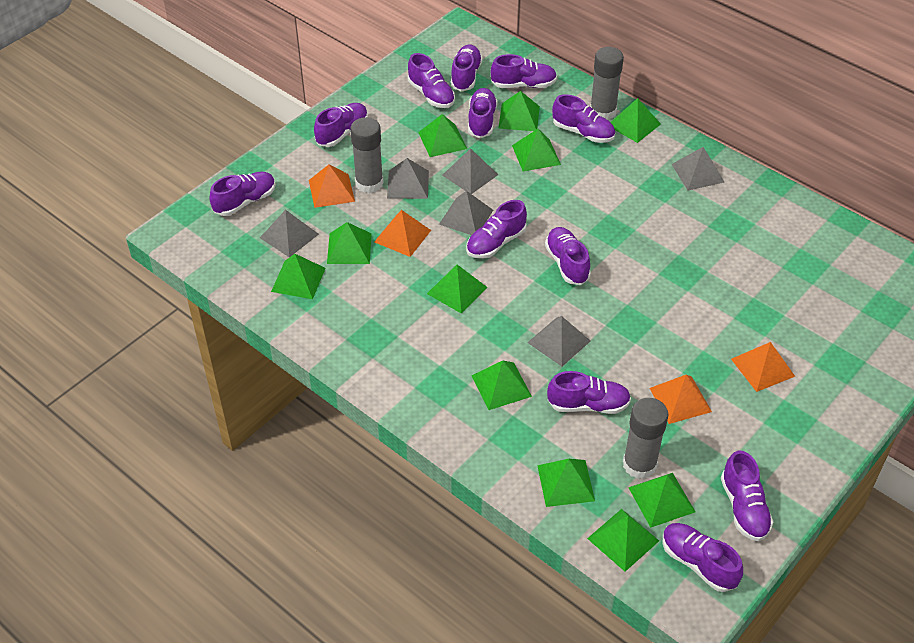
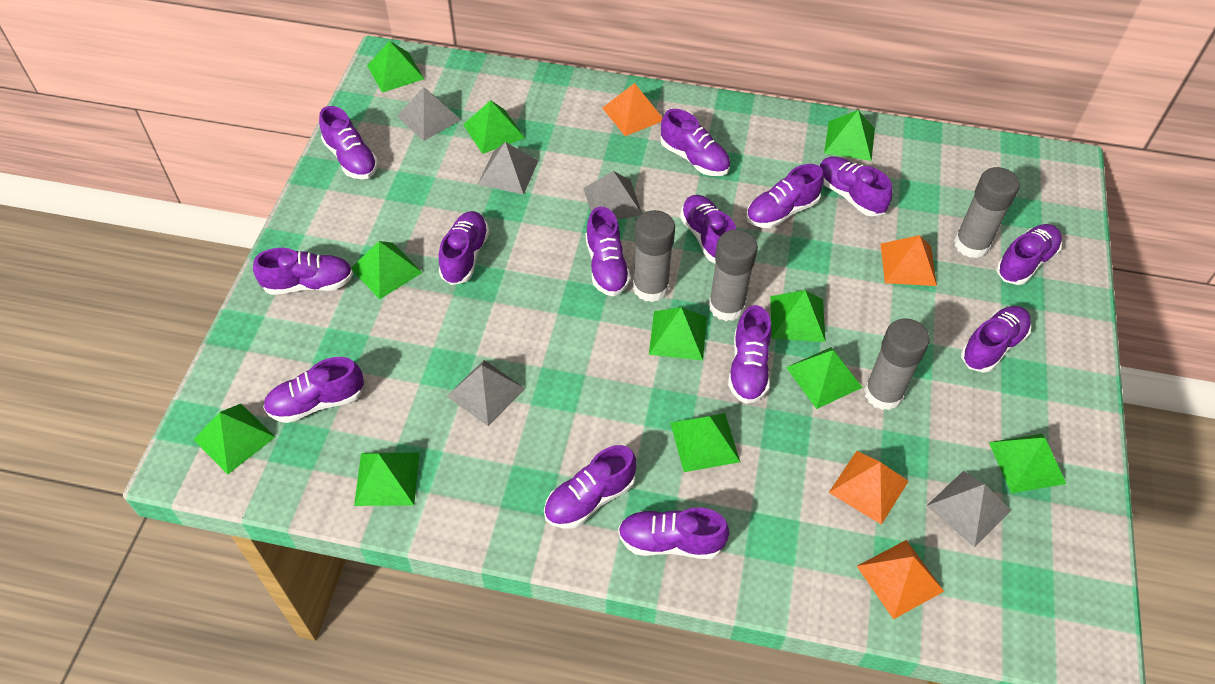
grey glue stick: [350,117,384,193] [590,47,624,120] [623,398,669,479] = 3 -> [633,210,675,302] [708,229,758,321] [864,319,930,410] [954,167,1020,258] = 4
grey pyramid: [260,210,319,257] [387,158,429,199] [439,191,493,235] [442,148,498,194] [527,316,590,367] [672,147,724,190] = 6 -> [397,87,461,141] [447,360,525,426] [478,142,538,195] [583,171,642,220] [927,471,1011,547] = 5
purple shoe: [210,172,276,216] [314,103,368,147] [408,53,455,108] [451,44,483,92] [466,200,527,259] [468,88,497,138] [491,54,557,88] [545,227,591,285] [547,371,631,414] [552,94,615,143] [663,523,743,592] [721,451,773,541] = 12 -> [253,248,353,295] [263,357,364,423] [319,106,378,179] [439,211,489,285] [544,445,636,529] [585,207,631,296] [618,508,730,559] [660,109,730,176] [680,195,736,263] [728,305,772,404] [746,164,824,228] [820,156,892,217] [961,306,1031,373] [996,224,1062,285] = 14

